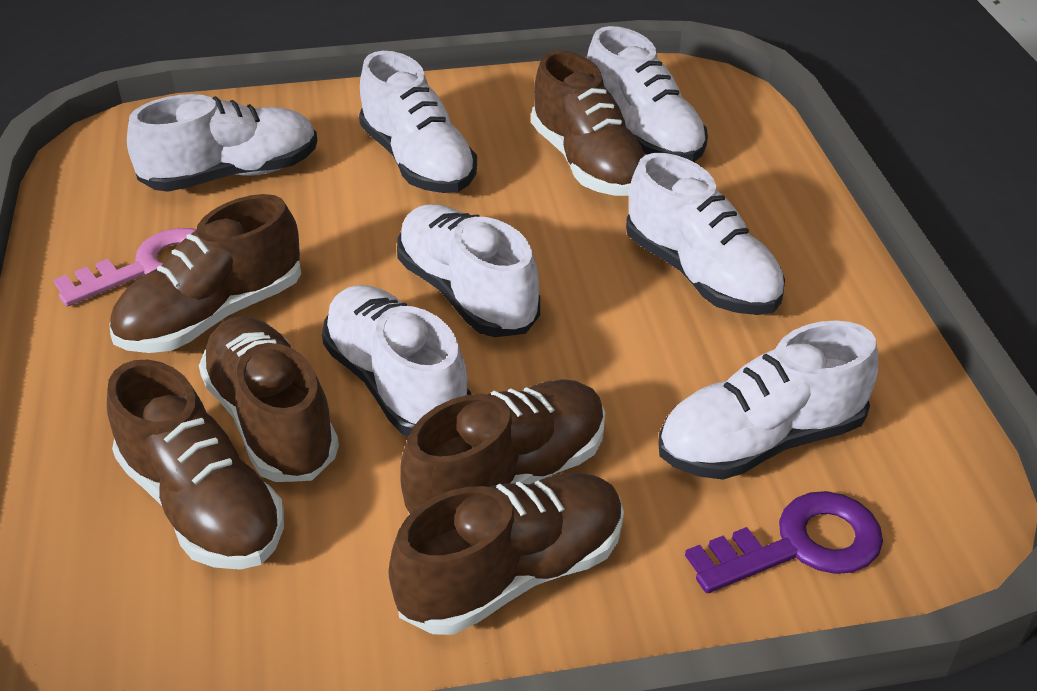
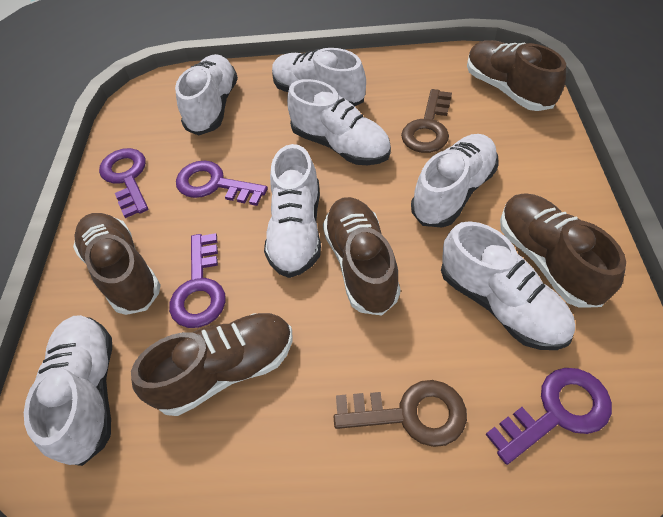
brown key: none = 0 -> [333,380,467,447] [401,89,452,153] = 2
brown shoe: [107,360,284,570] [109,194,301,353] [199,316,339,482] [388,473,624,635] [400,379,605,515] [531,50,646,196] = 6 -> [73,213,161,315] [131,313,293,416] [323,197,401,315] [467,40,566,111] [500,194,626,308] = 5
pink key: [54,228,197,307] = 1 -> none = 0
purple key: [685,491,883,593] = 1 -> [99,148,148,218] [169,233,226,328] [176,161,268,206] [485,368,612,465] = 4

